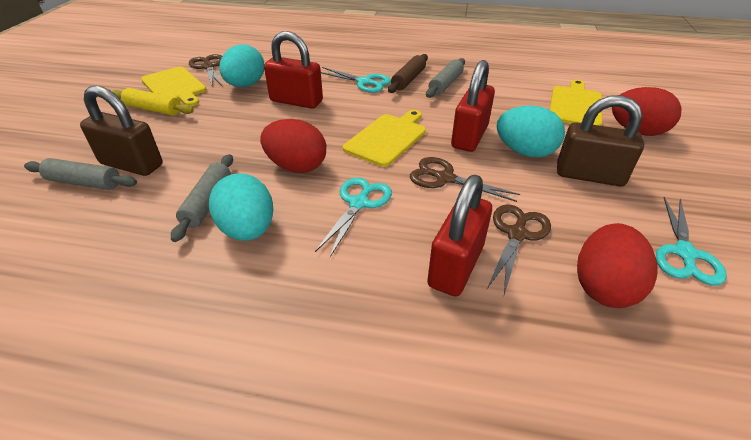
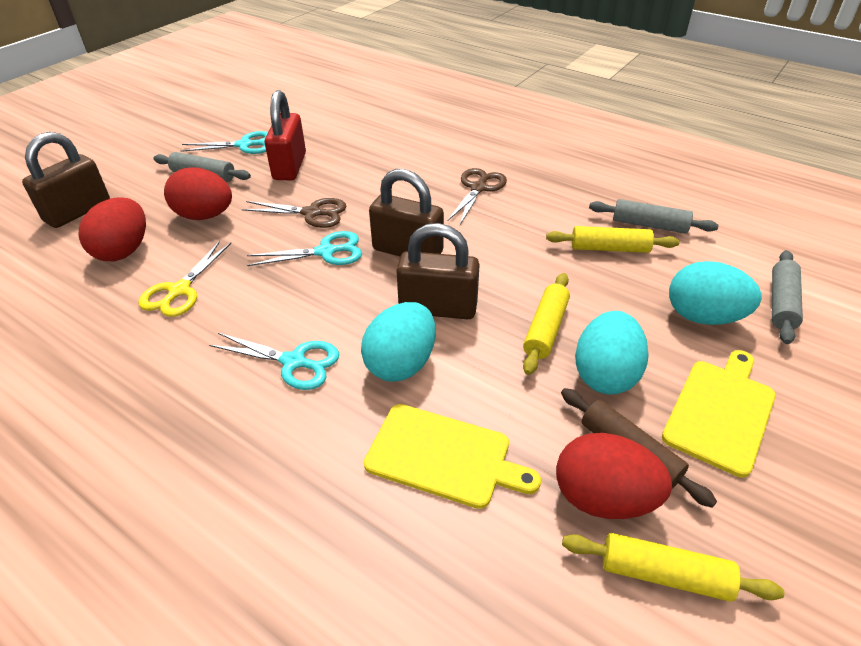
brown padlock: [80,85,163,176] [557,95,644,187] = 2 -> [22,132,110,228] [369,169,444,256] [396,223,480,319] = 3
brown scissors: [189,54,222,86] [410,157,520,202] [487,204,551,295] = 3 -> [242,198,347,228] [447,168,507,225] = 2
red padlock: [264,31,323,109] [427,175,492,297] [451,60,495,152] = 3 -> [265,90,306,180] = 1
yellow cutting board: [141,67,207,107] [343,110,426,167] [550,79,602,126] = 3 -> [364,404,541,509] [662,350,776,478] = 2
yellow rolling pin: [112,88,194,116] = 1 -> [523,273,570,375] [546,226,680,253] [562,533,784,602] = 3
yellow scissors: none = 0 -> [138,241,231,317] = 1

